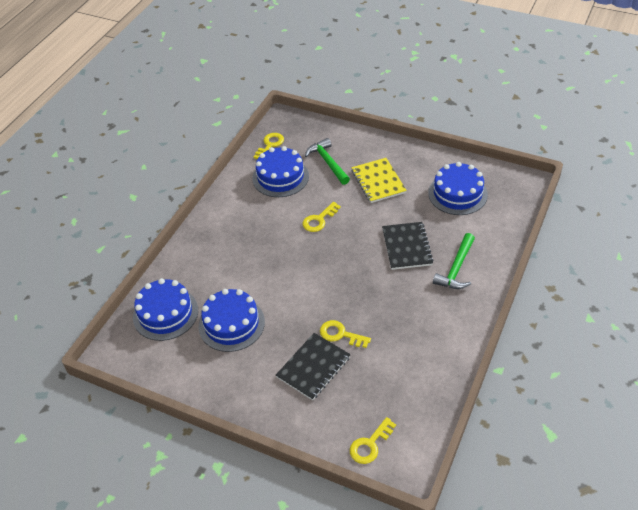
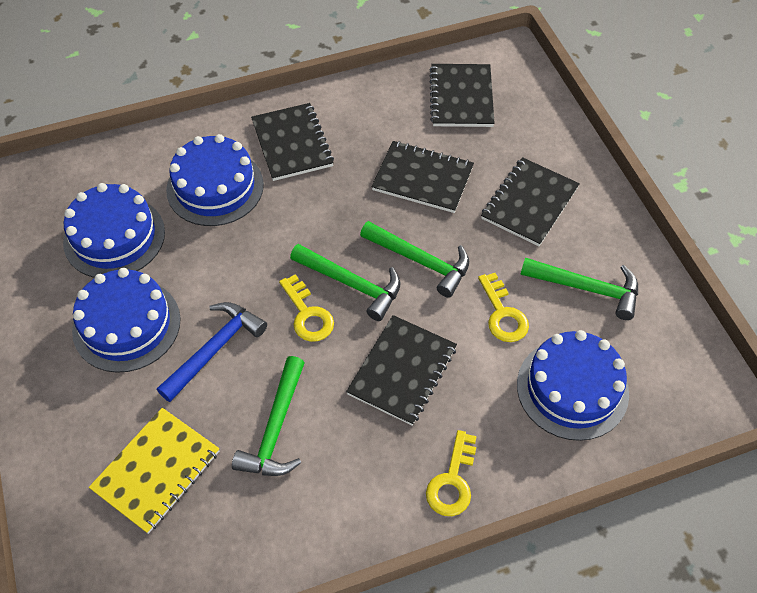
black notebook: [276,333,351,400] [382,222,434,270] = 2 -> [251,103,334,181] [346,315,457,425] [371,141,474,213] [429,64,495,127] [481,157,580,246] = 5
blue hammer: none = 0 -> [157,302,267,402] = 1
green hammer: [305,138,350,185] [433,233,475,289] = 2 -> [232,356,305,476] [290,244,401,321] [360,221,469,298] [520,258,638,320] = 4
yellow key: [254,133,284,159] [303,202,341,232] [320,320,371,348] [350,417,396,464] = 4 -> [279,274,334,342] [426,430,477,516] [478,273,529,342] = 3

